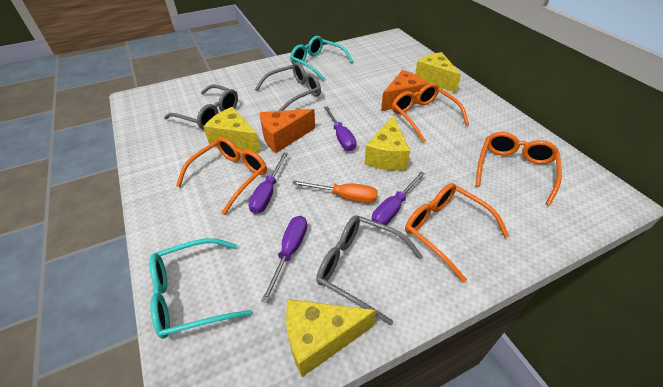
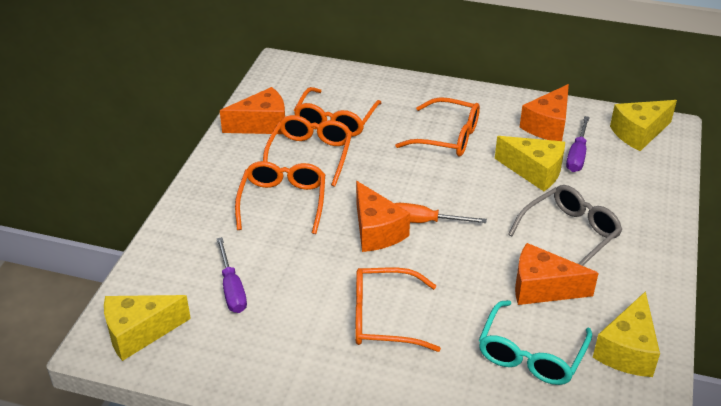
grey glasses: [164,84,238,129] [255,62,321,111] [317,215,423,326] = 3 -> [508,185,622,266] = 1
orange cheese: [260,109,315,153] [381,70,429,111] = 2 -> [220,87,285,134] [356,181,410,252] [515,243,599,305] [520,84,569,141] = 4
orange glasses: [176,137,267,215] [392,83,469,142] [405,183,509,283] [476,132,562,206] = 4 -> [235,161,325,234] [263,115,352,187] [294,87,381,137] [355,268,441,352] [395,97,480,157] = 5
purple screwdriver: [248,153,288,214] [261,216,307,303] [324,106,356,151] [372,171,425,225] = 4 -> [216,237,247,313] [566,116,590,172] = 2
turquoise glasses: [149,238,252,339] [290,36,354,81] = 2 -> [479,300,592,385] = 1

